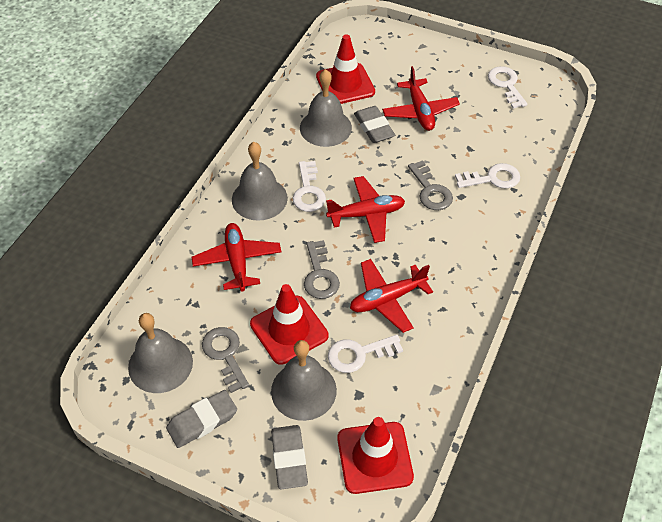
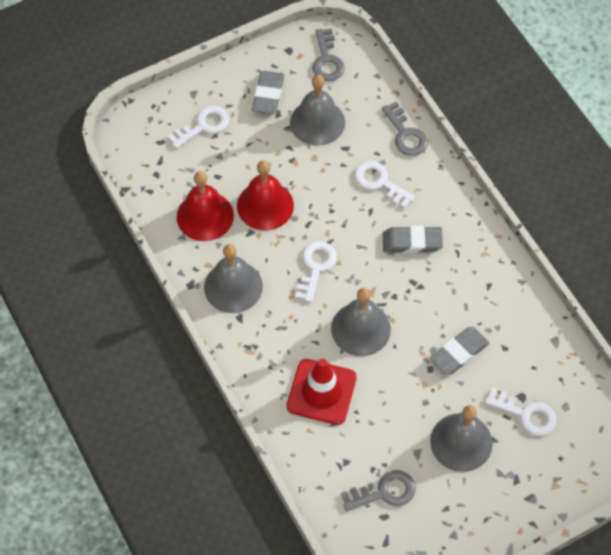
red bell: none = 0 -> [177,171,234,241] [237,160,294,230] = 2
red plane: [192,223,281,291] [326,176,405,243] [350,259,433,333] [382,66,460,131] = 4 -> none = 0
red traffic cone: [250,284,329,365] [316,34,375,104] [337,417,414,494] = 3 -> [287,358,357,425] = 1

